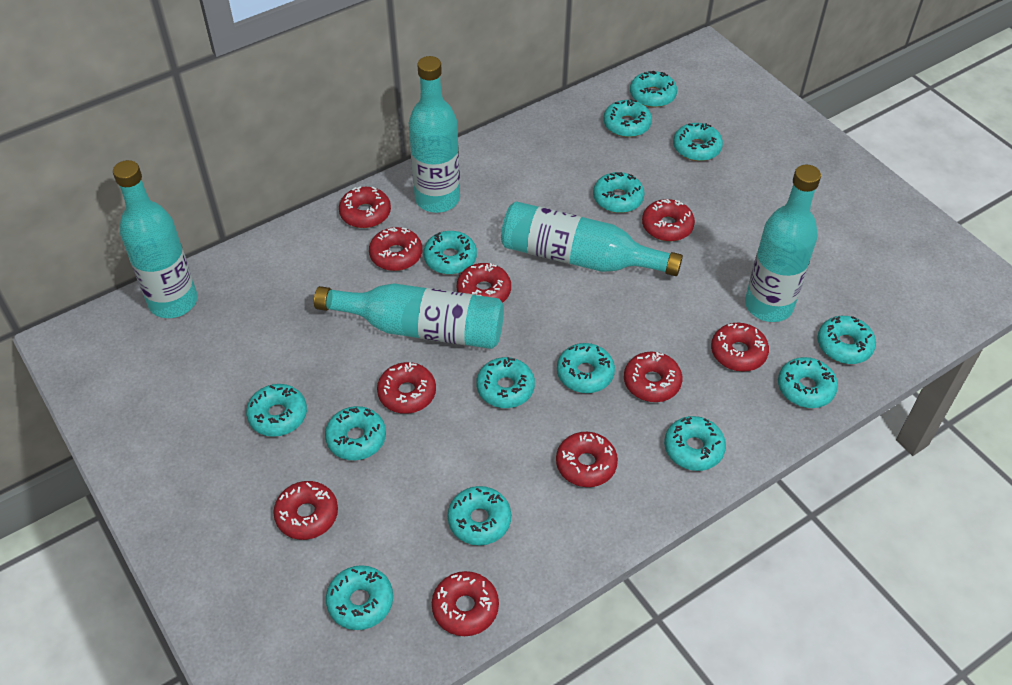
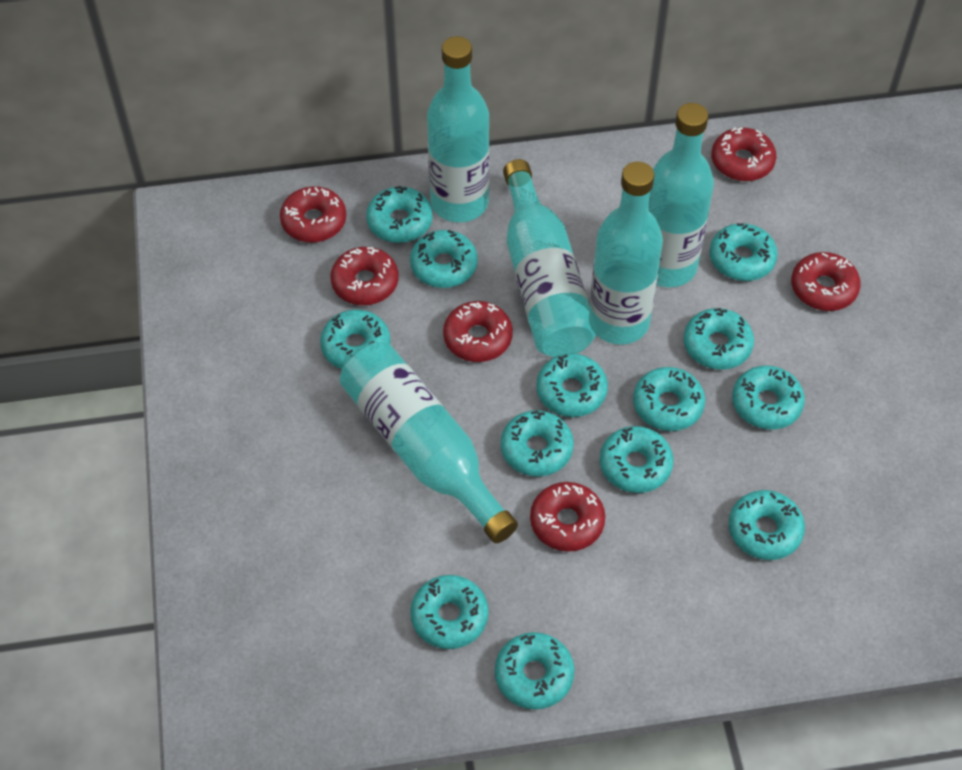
red donut: [273,481,338,540] [339,186,391,228] [369,227,422,271] [377,362,436,414] [432,571,499,636] [457,263,511,303] [556,432,618,487] [624,352,682,402] [642,199,695,241] [711,323,769,372] = 10 -> [280,186,346,243] [330,247,399,305] [443,301,513,362] [530,482,605,552] [711,127,777,181] [791,252,861,311] = 6
turquoise donut: [246,384,307,437] [325,406,386,460] [326,565,393,630] [423,231,477,274] [447,486,511,545] [476,357,535,408] [557,343,615,393] [593,172,645,213] [603,99,652,137] [630,71,677,108] [664,416,726,471] [673,123,723,161] [778,357,838,408] [817,316,876,364] = 14 -> [320,309,390,369] [366,186,433,243] [410,230,478,288] [410,575,488,649] [495,632,574,709] [501,410,574,477] [536,353,608,417] [600,426,674,493] [633,367,705,431] [684,308,754,370] [709,223,778,281] [729,490,805,560] [732,365,805,430] = 13

